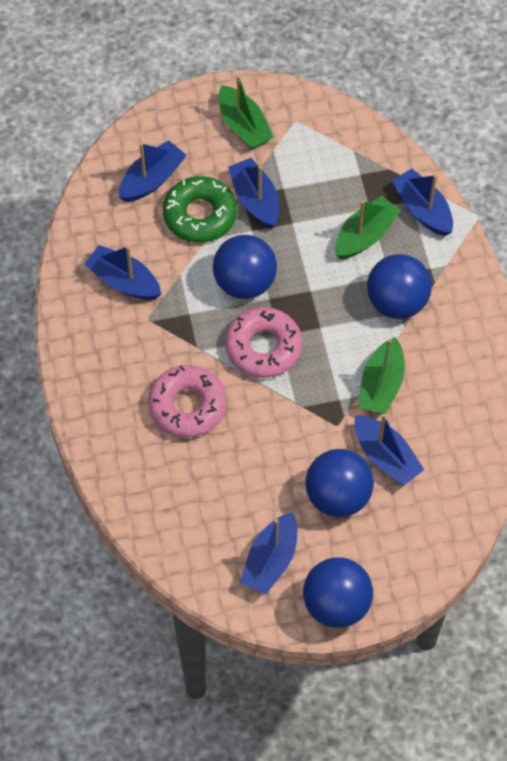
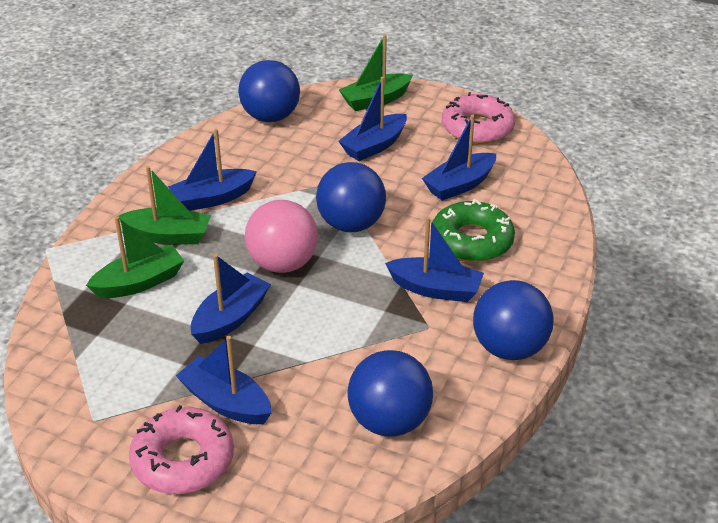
pink ball: none = 0 -> [245,200,318,273] = 1

